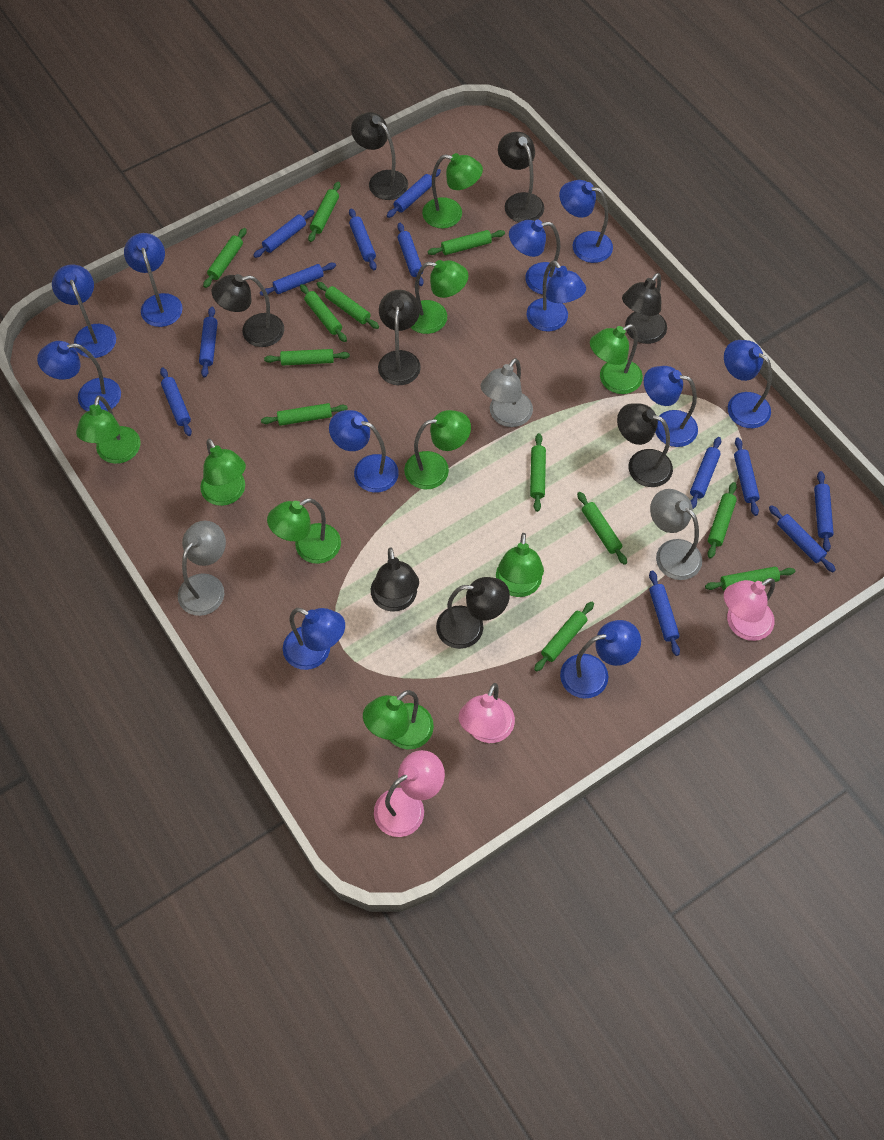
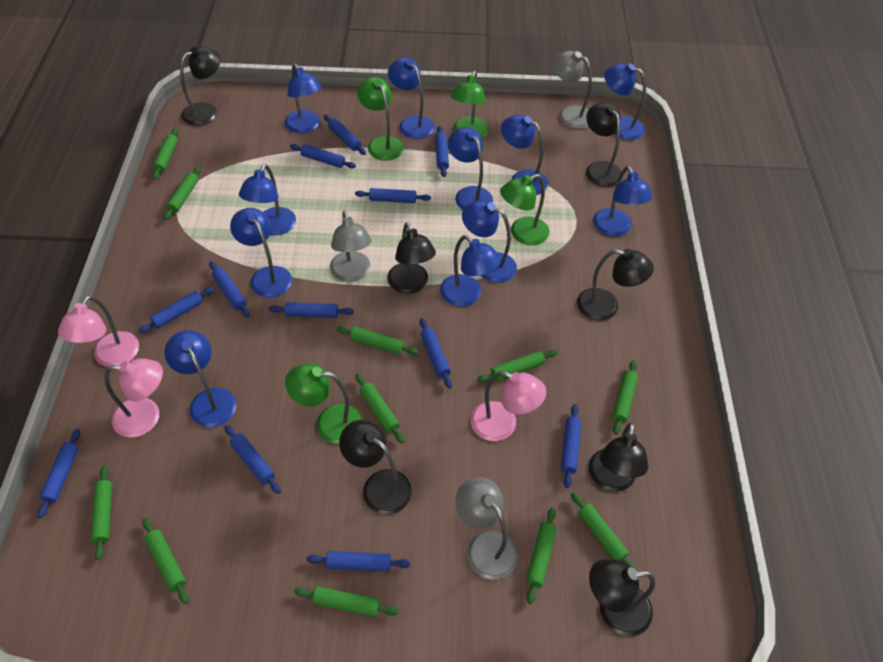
black lamp: [212,274,284,347] [351,112,408,200] [371,548,419,612] [378,290,421,385] [436,577,510,649] [498,132,544,222] [617,403,673,487] [622,273,667,344] = 8 -> [180,47,221,126] [339,420,412,514] [387,222,436,294] [577,249,654,321] [586,102,622,187] [589,423,649,492] [589,559,655,636] = 7
green lamp: [76,395,141,464] [200,439,246,506] [267,498,341,564] [363,690,434,749] [404,410,471,489] [410,260,468,334] [422,153,483,228] [496,533,544,597] [590,324,643,394] = 9 -> [285,363,363,444] [357,77,404,161] [451,71,489,138] [500,174,550,245] = 4
green rolling pin: [203,228,247,288] [261,403,348,426] [264,349,350,366] [300,284,347,342] [308,182,340,242] [317,282,379,329] [428,230,505,255] [530,433,546,512] [534,601,594,671] [577,492,627,565] [705,567,795,591] [707,482,737,559] = 12 -> [91,466,112,560] [142,518,189,604] [152,128,178,180] [164,166,201,220] [294,586,398,617] [336,326,418,355] [355,373,404,443] [477,350,557,383] [526,508,557,604] [571,492,637,571] [612,360,638,435] = 11

